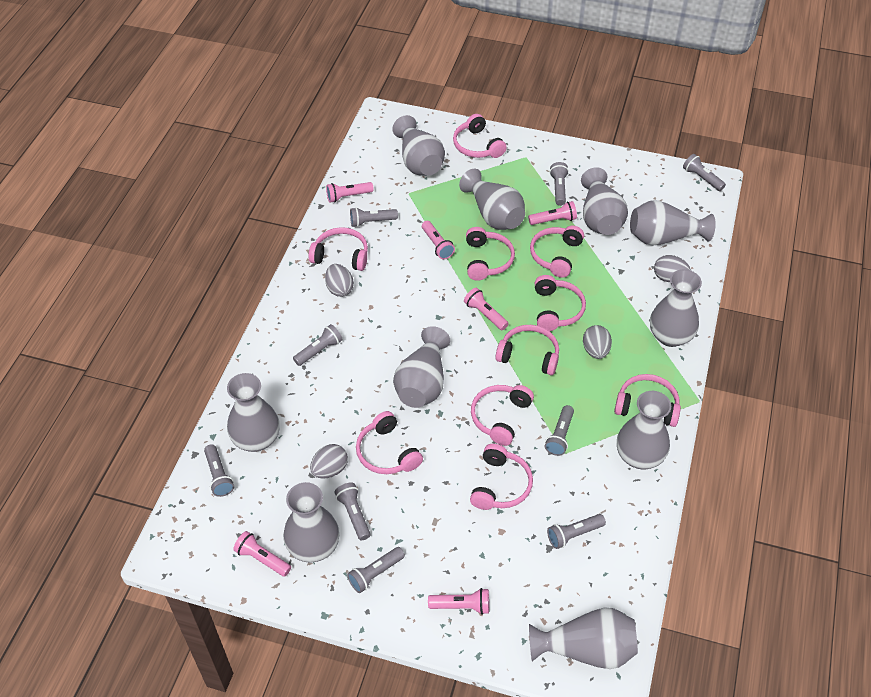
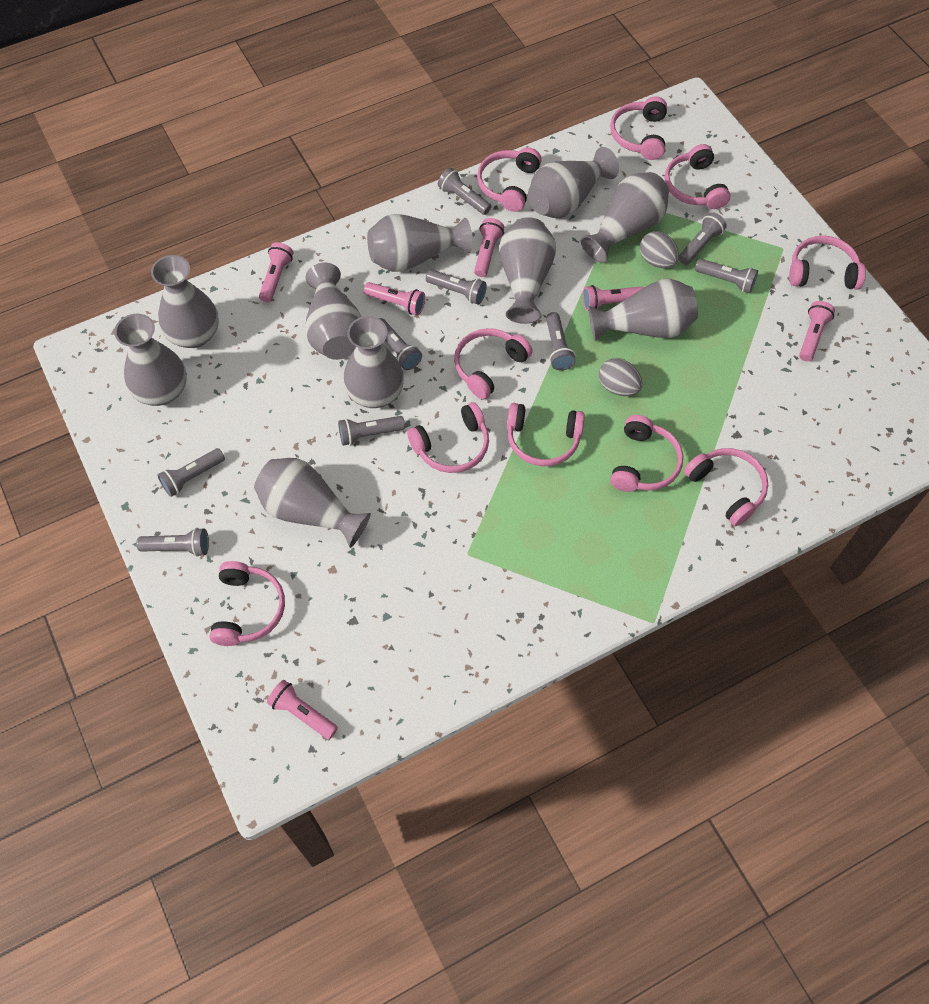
grey egg: [310,444,348,479] [325,264,354,297] [583,325,612,359] [654,255,691,282] = 4 -> [599,358,642,396] [640,231,679,268] = 2

